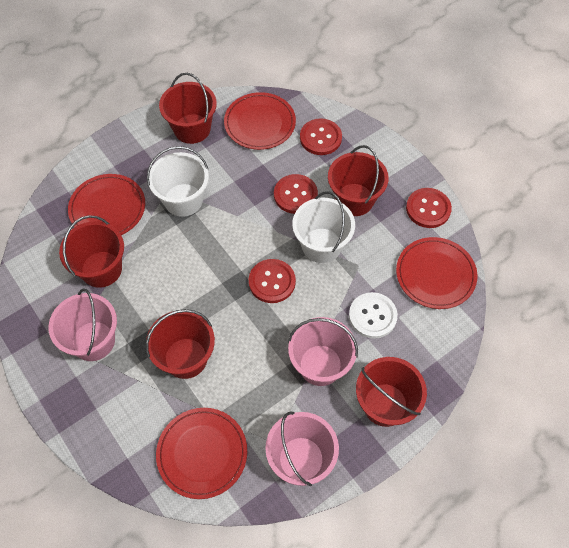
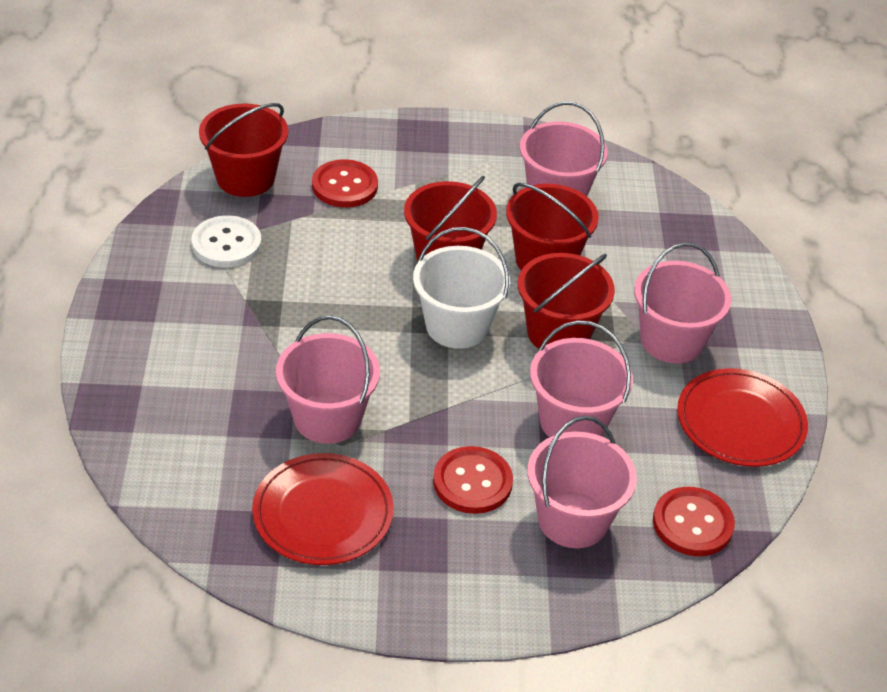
pink bucket: [49,288,117,361] [265,412,339,486] [288,317,358,386] = 3 -> [276,316,380,444] [520,102,608,196] [527,416,637,548] [530,320,633,437] [634,242,731,364] = 5
red bucket: [59,215,124,288] [146,309,215,379] [159,73,217,144] [328,145,389,216] [356,357,427,427] = 5 -> [199,103,288,197] [404,176,497,262] [506,183,599,270] [518,253,615,349] = 4
red button: [249,259,296,303] [274,174,318,214] [300,118,342,155] [406,188,452,228] = 4 -> [312,159,378,208] [433,446,513,514] [653,487,735,556] = 3
red plate: [68,174,145,235] [156,408,247,499] [224,92,296,150] [396,237,477,309] = 4 -> [252,453,394,565] [677,368,808,467] = 2
white bucket: [147,146,209,217] [292,192,355,263] = 2 -> [413,227,510,349] = 1

